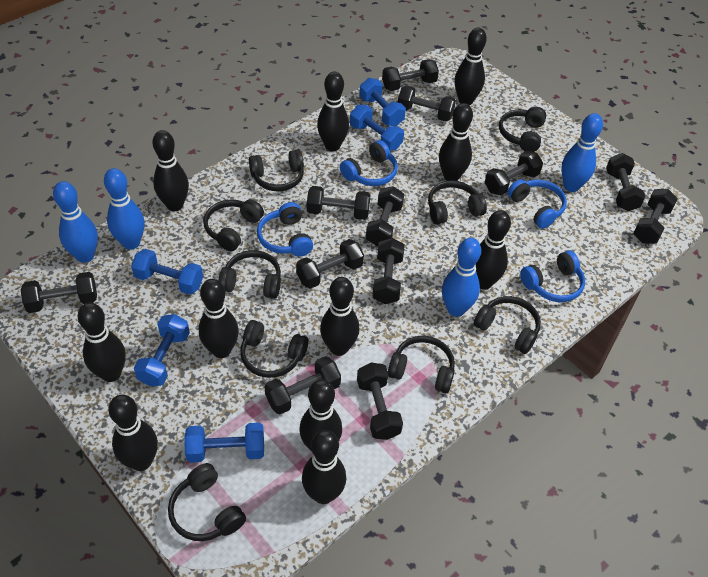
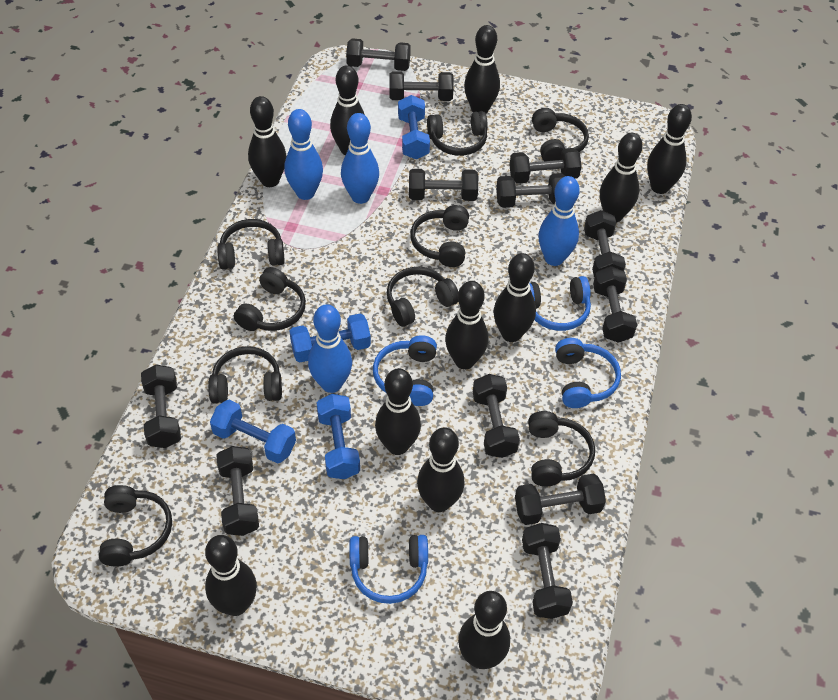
blue dumbbell: [131,249,203,295] [134,314,190,386] [184,423,264,463] [350,105,404,151] [359,78,406,126] = 5 -> [210,400,296,464] [289,314,371,362] [317,394,360,479] [398,95,430,159] = 4

